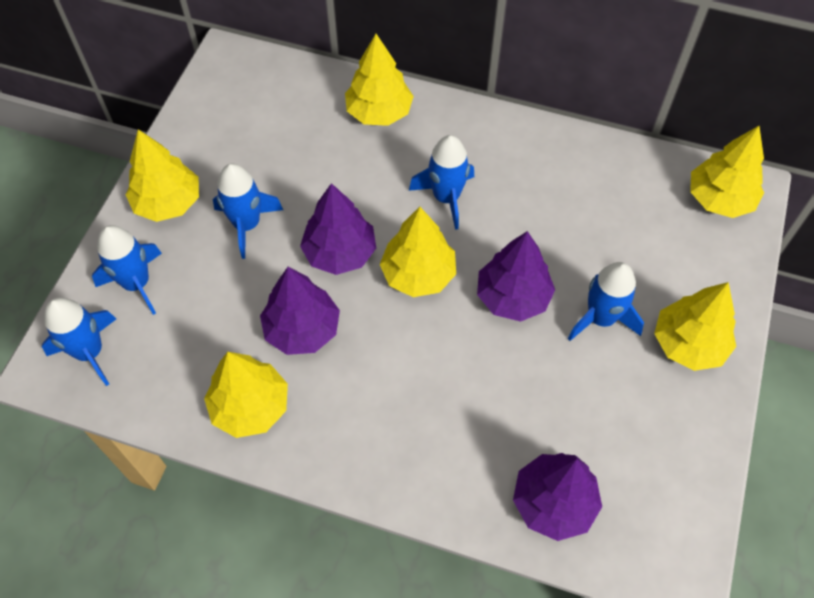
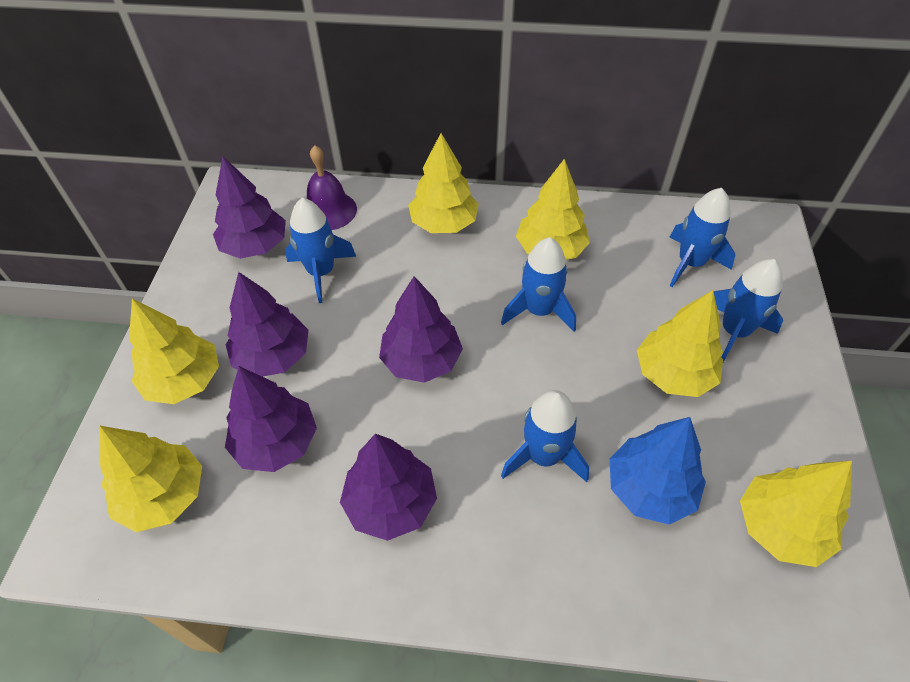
blue tree: none = 0 -> [610,417,706,525] = 1
purple bell: none = 0 -> [307,145,357,230] = 1
purple tree: [260,267,340,355] [300,183,376,275] [477,231,555,322] [513,453,602,541] = 4 -> [213,157,286,259] [225,366,317,472] [226,272,309,377] [340,434,437,541] [379,276,463,383] = 5

